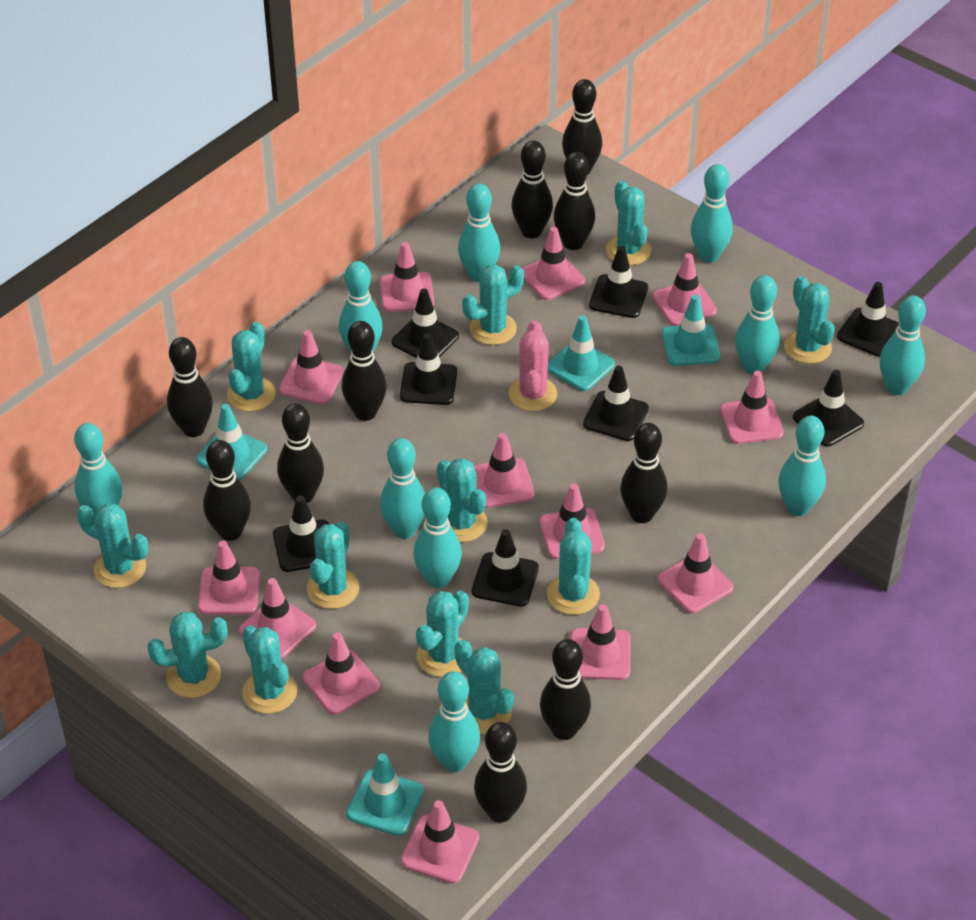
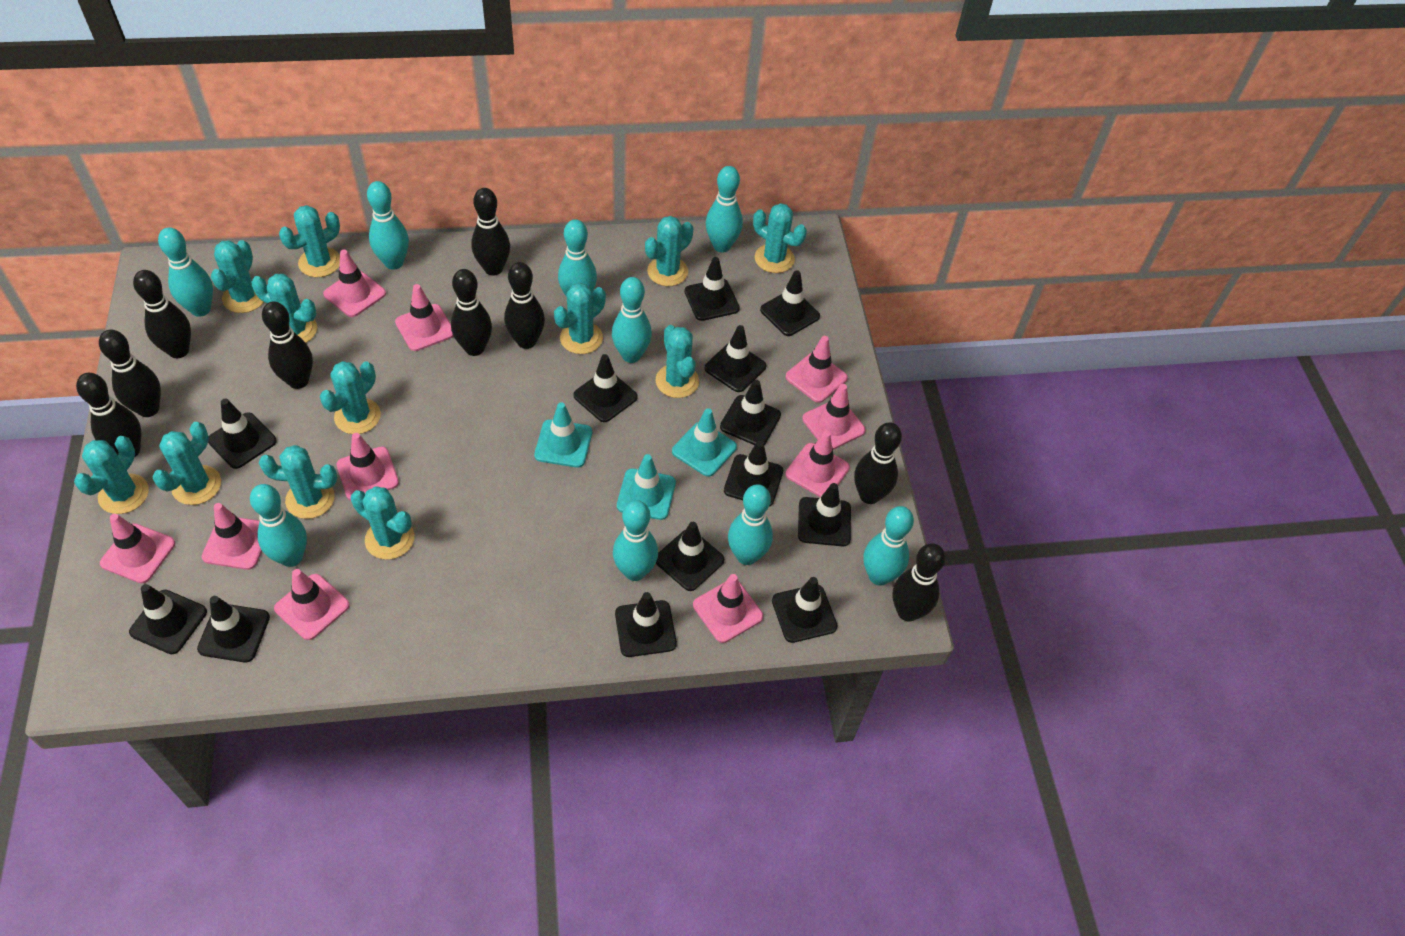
black bowling pin: [167,337,213,437] [203,440,251,541] [277,403,324,503] [342,321,387,421] [474,722,527,823] [512,140,553,238] [540,639,591,740] [554,152,595,250] [562,79,602,175] [620,423,667,523] = 10 -> [76,373,141,457] [99,330,161,417] [133,270,191,358] [262,301,313,389] [451,269,492,356] [471,188,510,276] [504,262,545,349] [854,422,902,504] [893,543,945,622] = 9
black traffic cone: [273,495,329,572] [391,288,459,358] [400,333,457,405] [472,529,539,607] [583,366,649,441] [589,246,648,318] [793,370,864,447] [837,282,899,357] = 8 -> [129,584,207,654] [197,596,270,662] [208,399,277,469] [573,354,638,422] [615,592,677,657] [656,522,724,591] [685,257,740,321] [705,325,766,392] [720,380,781,445] [724,441,783,507] [760,270,820,336] [772,577,837,643] [798,483,851,546] = 13
pink cactus: [509,321,557,411] = 1 -> none = 0
pink traffic cone: [198,541,260,615] [239,578,316,659] [279,330,344,404] [303,632,380,714] [380,242,434,312] [401,800,479,884] [474,433,535,508] [522,227,585,300] [540,483,605,559] [571,604,631,680] [653,253,717,326] [658,533,733,613] [720,371,784,444] = 13 -> [100,514,175,583] [202,503,262,570] [274,569,350,640] [323,250,386,317] [336,433,399,500] [395,284,454,351] [693,574,763,643] [785,336,848,403] [786,431,850,497] [802,384,866,450] = 10
turquoise bowling pin: [74,423,122,518] [339,261,383,353] [380,438,425,539] [413,487,462,588] [428,671,480,772] [458,183,500,282] [691,164,733,263] [735,275,779,375] [778,416,826,516] [880,295,926,395] = 10 -> [158,227,213,317] [250,484,307,567] [367,181,409,270] [558,219,597,297] [612,277,652,363] [613,500,658,581] [706,166,743,252] [728,484,773,565] [863,506,914,586] = 9
turquoise traffic cone: [196,404,267,480] [346,753,424,836] [548,315,615,391] [662,295,721,366] = 4 -> [534,402,592,468] [617,454,676,520] [672,408,737,477] = 3

